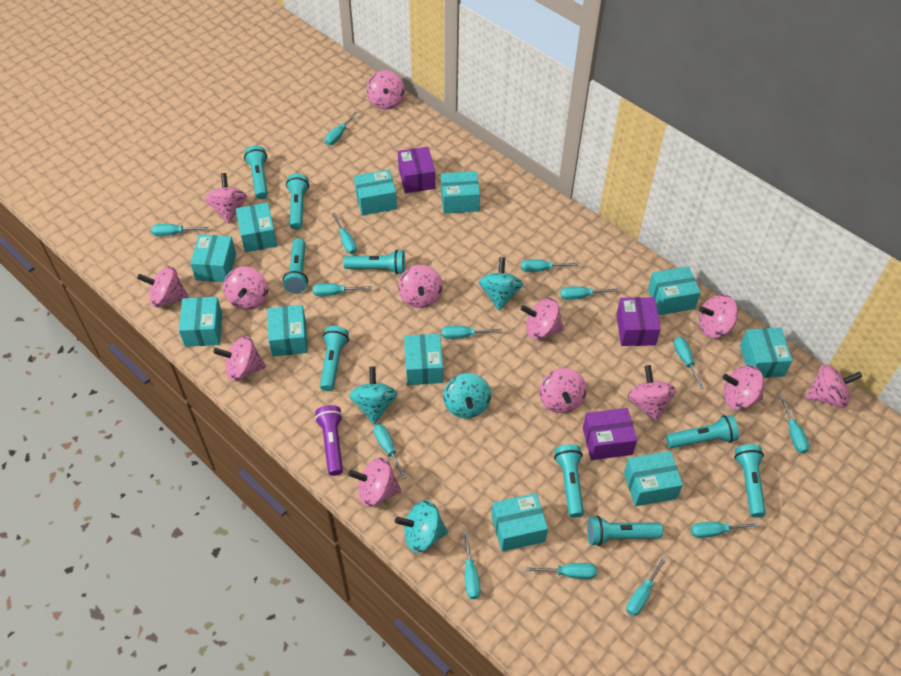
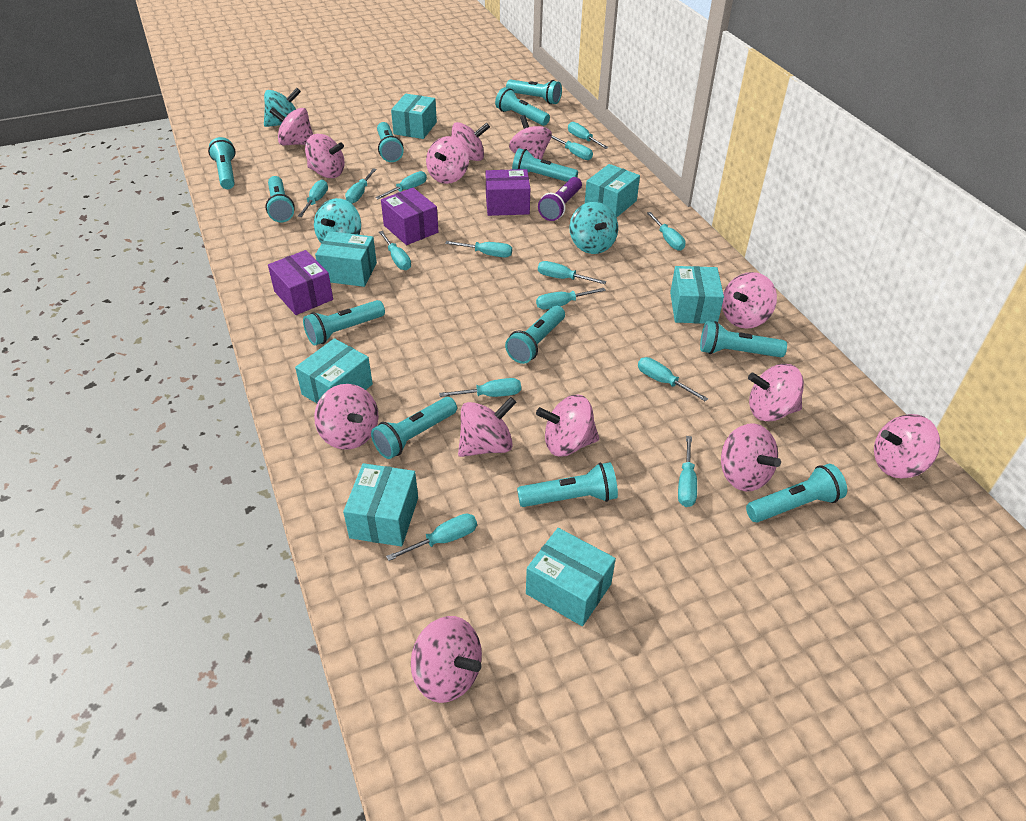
turquoise box: [179,297,222,347] [190,234,236,282] [236,202,277,252] [267,305,308,357] [354,170,397,216] [404,334,443,385] [441,171,480,214] [491,493,548,552] [624,451,683,506] [648,266,701,315] [740,327,793,378] = 11 -> [295,338,373,404] [315,231,377,287] [343,463,418,547] [391,94,437,139] [526,528,616,626] [585,164,640,218] [670,266,724,324] = 7
turquoise flashlight: [244,146,268,199] [283,238,308,293] [286,174,309,230] [320,326,349,391] [343,250,405,274] [554,444,584,518] [587,516,663,546] [666,415,739,448] [734,444,766,517] = 9 -> [208,137,235,189] [265,176,295,223] [303,300,385,345] [371,397,457,459] [377,122,403,162] [495,87,550,126] [505,305,565,364] [506,80,562,104] [512,148,578,182] [517,462,618,507] [700,321,787,357] [746,464,847,522] = 12
turquoise spinning top: [349,366,397,424] [395,500,448,553] [443,373,491,418] [479,257,523,311] = 4 -> [264,88,301,127] [314,198,361,243] [570,202,618,254] = 3

